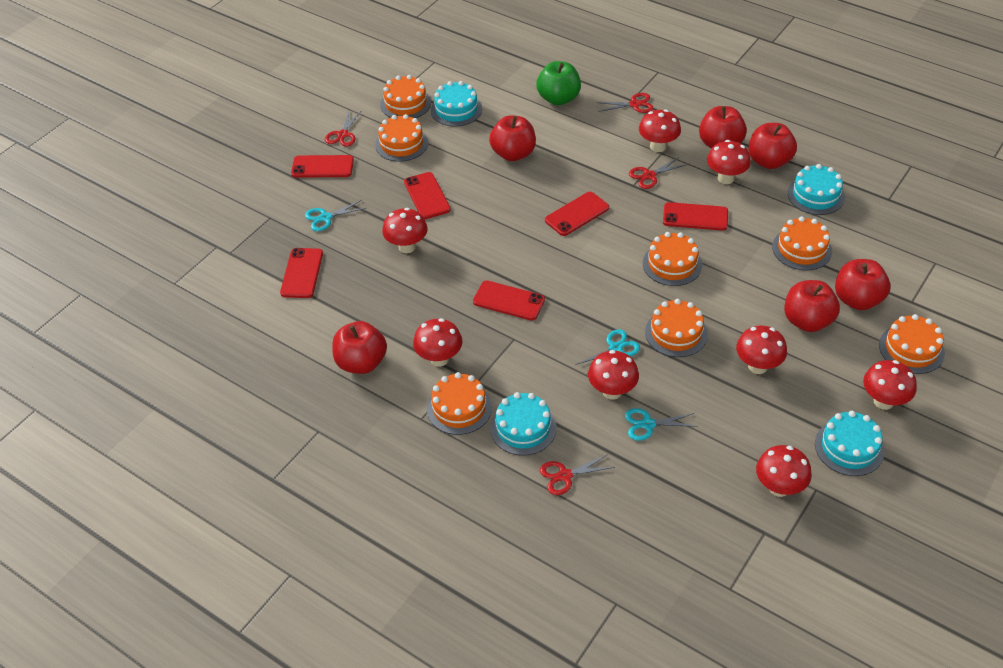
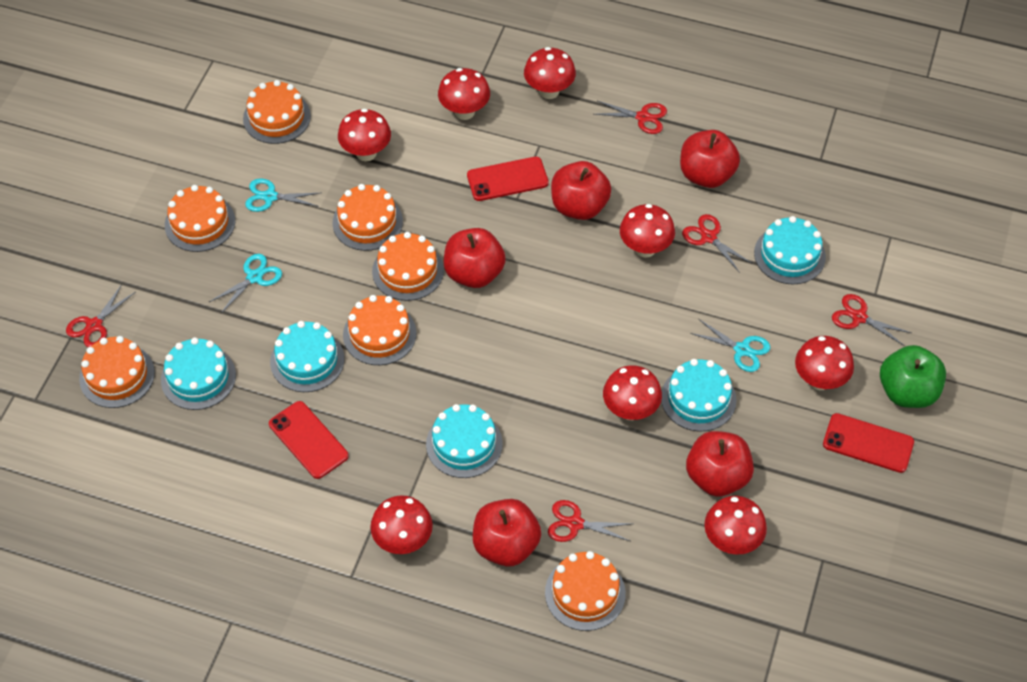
red apple: [332,321,387,374] [489,115,536,161] [699,106,747,148] [748,123,797,169] [784,280,840,332] [835,259,890,310] = 6 -> [444,228,506,288] [473,499,541,567] [551,161,611,220] [680,130,740,188] [686,431,754,497] = 5
red phone: [280,248,323,298] [291,155,354,178] [404,172,451,219] [473,280,545,320] [545,192,609,236] [663,202,728,231] = 6 -> [269,401,349,479] [467,157,549,201] [823,413,914,473] = 3
red scissors: [325,110,362,147] [540,454,615,495] [596,93,654,113] [629,157,685,189] = 4 -> [66,284,135,347] [548,500,632,542] [594,101,667,134] [682,214,751,273] [832,294,911,346] = 5
turquoise cake: [431,81,482,127] [490,392,557,456] [787,164,845,215] [815,411,884,476] = 4 -> [161,337,236,410] [270,321,344,392] [426,404,503,478] [661,359,737,431] [754,216,826,284] = 5

